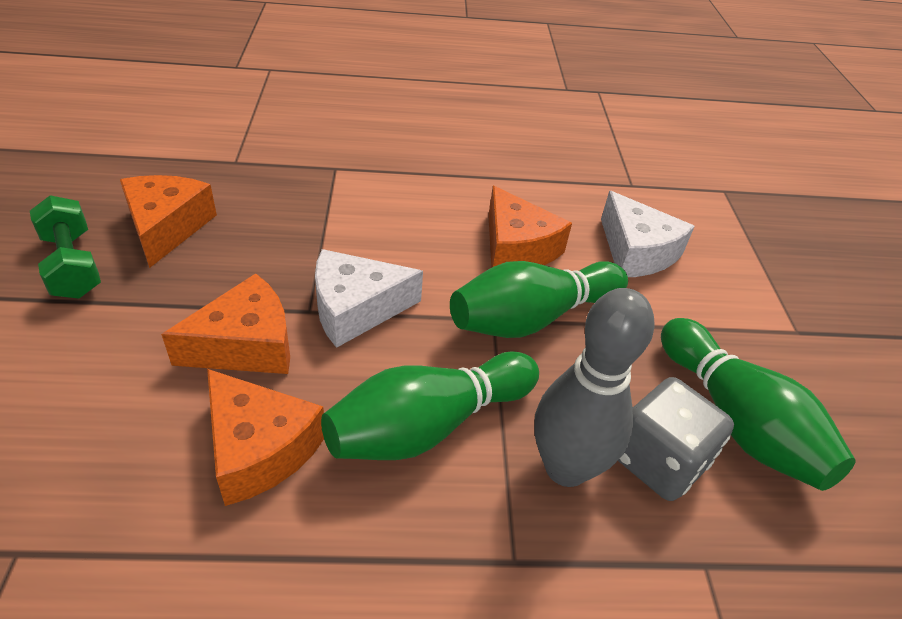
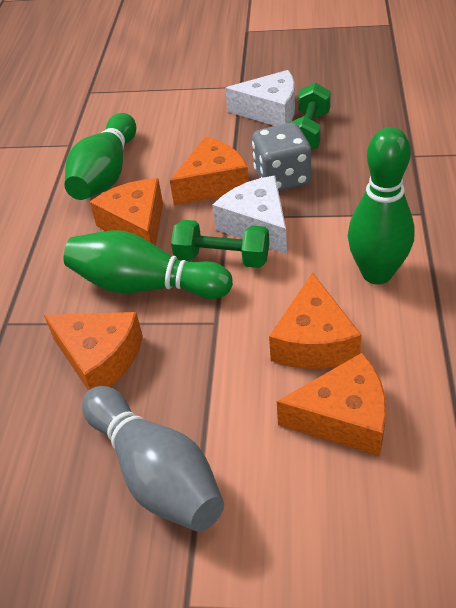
green dumbbell: [30,195,101,298] = 1 -> [171,220,269,268] [289,82,331,150] = 2
orange cheese: [120,175,217,268] [161,273,290,374] [207,369,324,506] [488,186,572,268] = 4 -> [44,312,143,391] [90,178,163,246] [170,136,249,205] [269,272,362,369] [277,353,386,457] = 5

